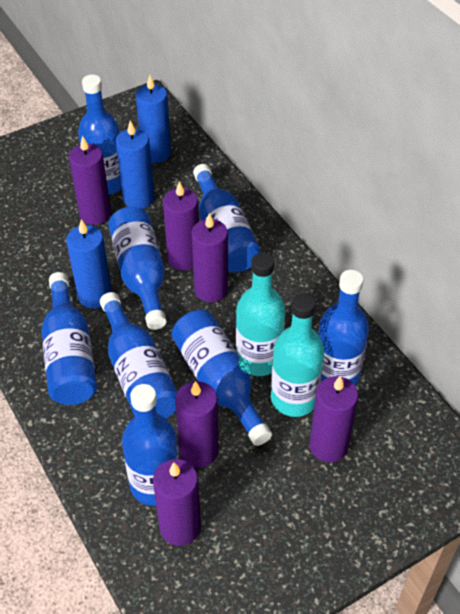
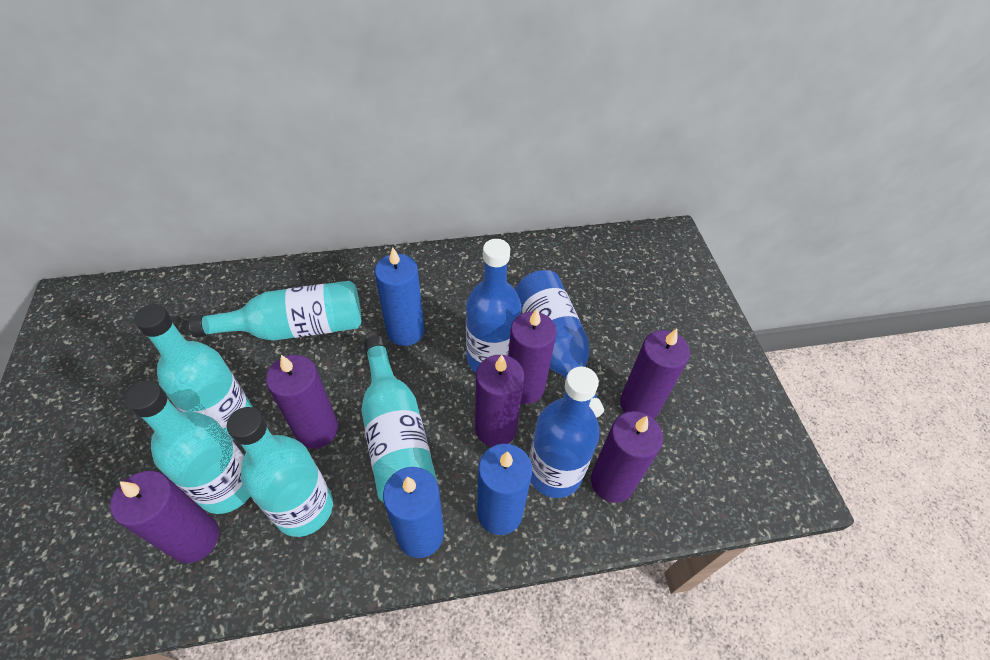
blue bottle: [41,272,97,405] [78,75,122,195] [100,292,177,419] [108,207,167,330] [122,384,179,506] [171,310,272,446] [193,164,261,272] [318,270,369,386] = 8 -> [466,239,521,373] [515,270,604,418] [529,366,600,498] = 3
turquoise bottle: [236,253,285,376] [271,293,324,417] = 2 -> [125,381,250,514] [134,304,253,440] [189,281,361,341] [226,407,333,537] [361,336,437,502] = 5

